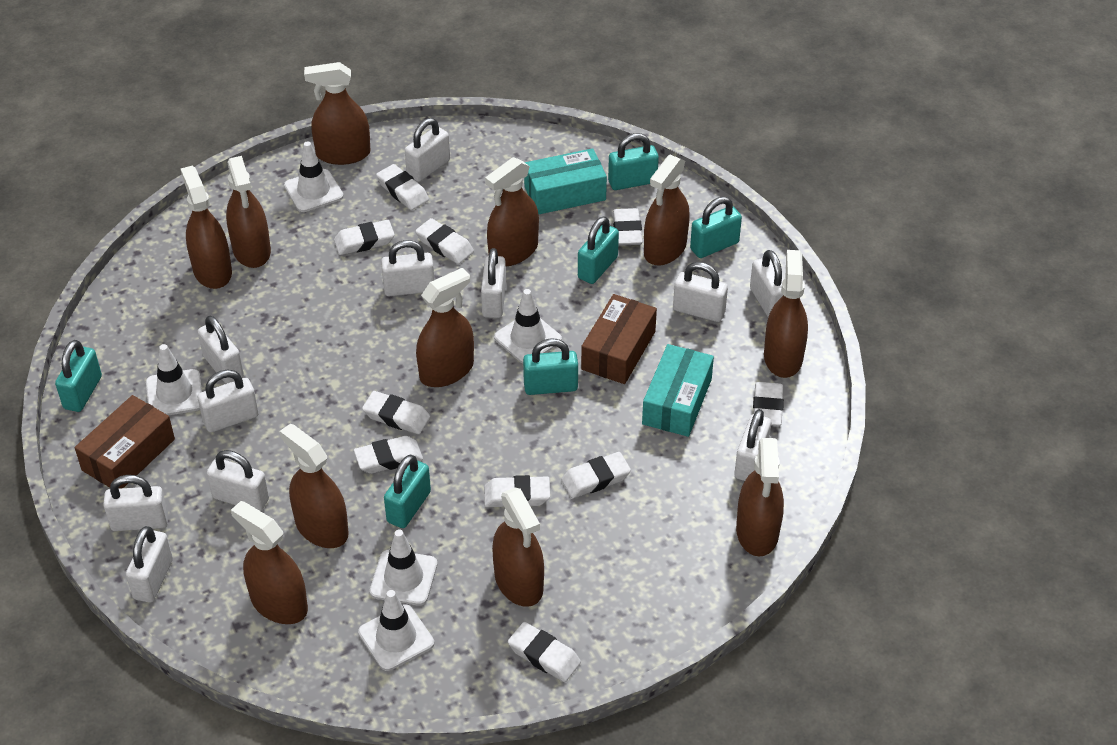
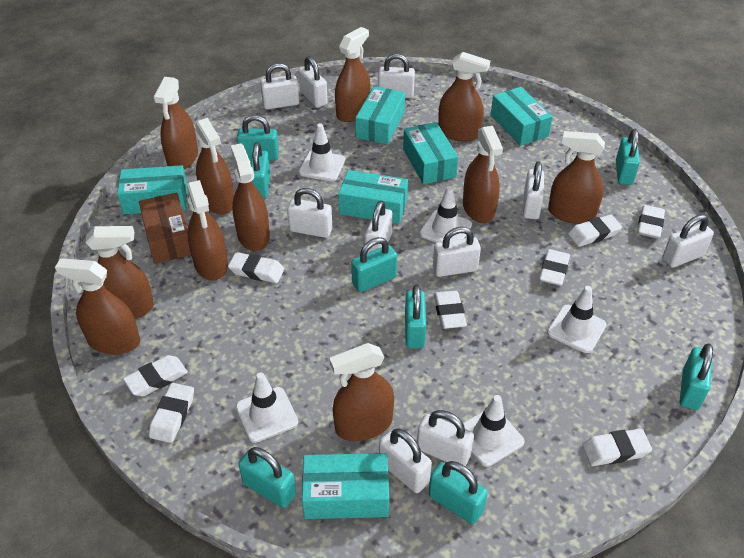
brown box: [75,395,175,489] [581,294,657,384] = 2 -> [139,193,191,264] = 1
turquoise box: [524,148,607,214] [642,344,714,437] = 2 -> [117,165,187,215] [302,453,389,519] [338,170,408,224] [356,86,405,145] [403,122,458,184] [491,87,553,146] = 6
turquoise padlock: [55,340,102,412] [384,454,431,528] [523,338,578,395] [578,216,619,284] [608,133,659,190] [690,197,742,258] = 6 -> [237,115,279,161] [238,447,296,508] [250,142,271,199] [351,237,397,292] [405,285,426,348] [429,461,488,524] [616,129,640,185] [680,343,713,410] = 8
white eraser: [334,220,395,255] [354,436,423,474] [362,391,430,434] [376,164,429,210] [416,218,474,264] [484,475,550,507] [508,622,581,682] [561,452,631,498] [613,208,643,246] [753,382,784,426] = 10 -> [123,355,188,396] [149,383,194,443] [228,252,284,283] [434,290,467,329] [539,249,570,286] [568,215,622,247] [582,428,652,466] [637,205,665,238] = 8
white padlock: [103,475,168,531] [126,526,173,603] [198,316,244,384] [198,370,258,432] [207,450,269,511] [381,240,435,296] [405,118,450,182] [481,248,506,318] [673,262,728,322] [734,409,771,481] [750,250,784,317] = 11 -> [260,63,299,109] [287,188,332,238] [298,56,328,108] [365,201,392,253] [378,54,415,98] [379,428,432,493] [417,410,474,466] [433,227,481,277] [523,162,544,219] [662,214,714,268] = 10

